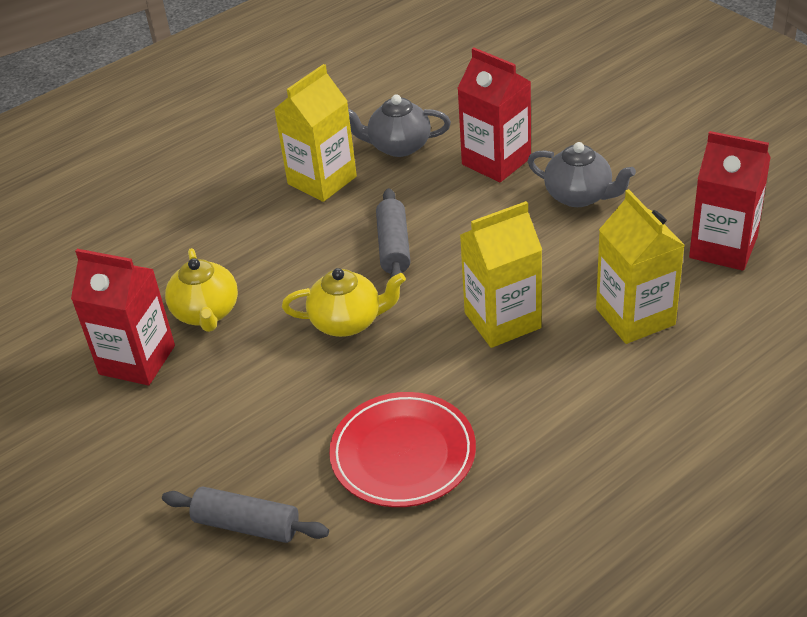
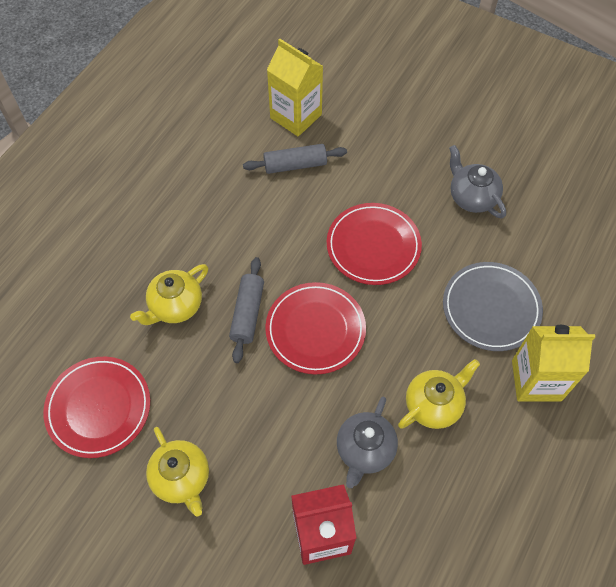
grey plate: none = 0 -> [443,262,543,351] = 1
red carton: [71,249,175,385] [457,47,531,182] [689,131,771,271] = 3 -> [291,484,357,565] = 1
red plate: [329,392,476,507] = 1 -> [43,357,150,458] [265,282,366,375] [327,203,422,285] = 3
yellow carton: [274,64,357,202] [460,201,542,348] [596,189,685,344] = 3 -> [267,39,323,137] [512,325,595,402] = 2
yellow teapot: [165,248,238,332] [282,268,406,337] = 2 -> [130,264,208,325] [146,427,209,517] [398,359,480,429] = 3

